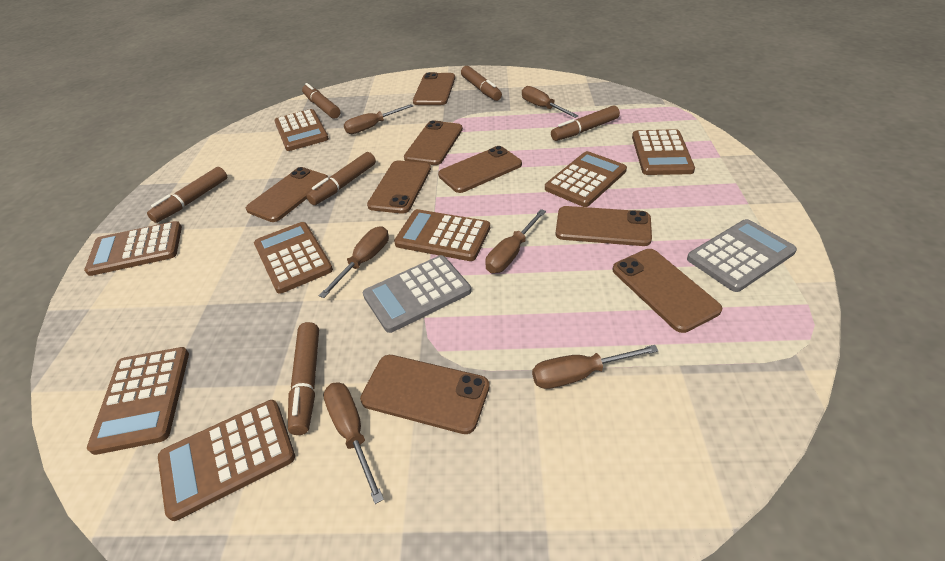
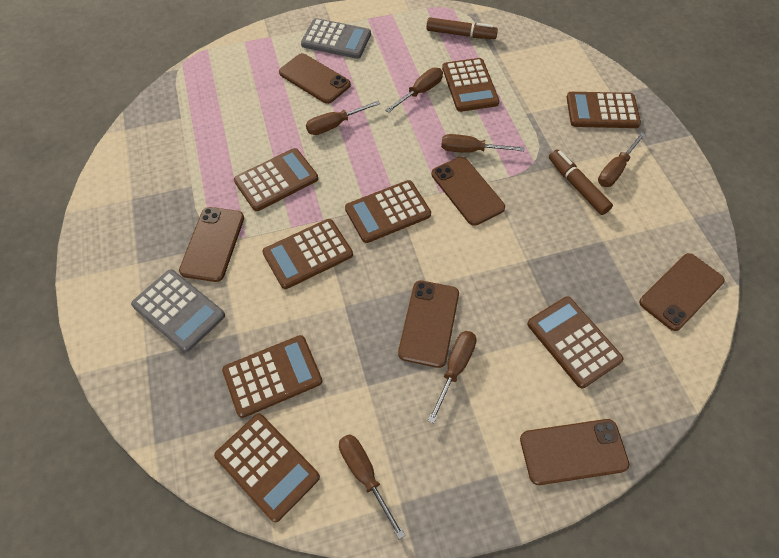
brown marker: [147,167,227,223] [288,322,319,435] [302,83,340,119] [307,152,376,205] [461,66,502,101] [551,105,620,141] = 6 -> [426,17,498,39] [549,149,613,215] = 2
brown phone: [246,167,328,222] [360,355,490,434] [367,161,431,214] [404,120,463,165] [413,72,455,105] [438,146,522,193] [556,206,652,246] [613,249,722,333] = 8 -> [179,207,244,282] [279,53,351,104] [398,280,459,368] [432,157,505,226] [520,419,630,485] [639,253,725,331] = 6

